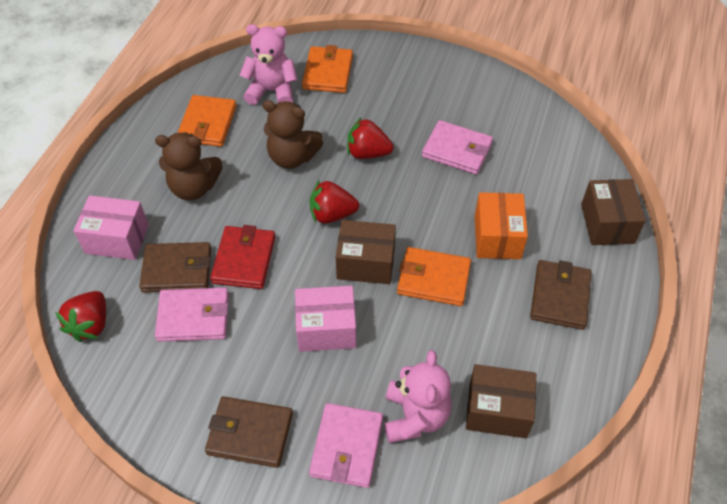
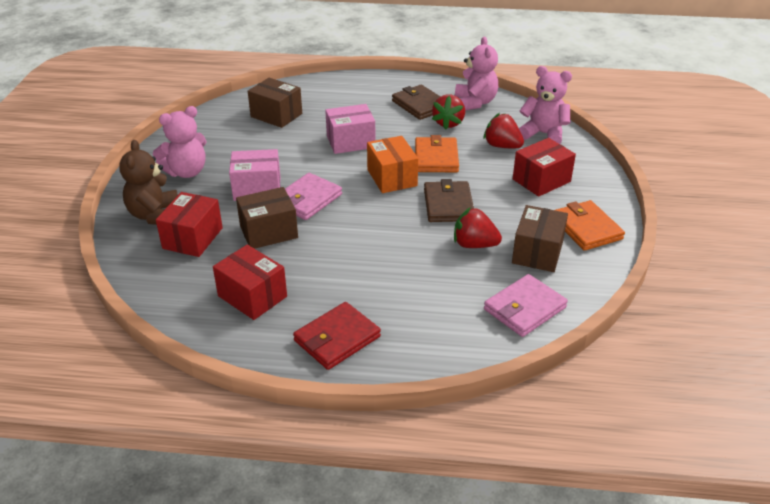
brown teddy bear: [155,132,222,200] [263,100,324,169] = 2 -> [119,140,178,225] = 1
brown wallet: [139,242,211,292] [205,396,293,468] [530,260,592,330] = 3 -> [392,85,440,120] [424,179,474,222] = 2
orange wallet: [178,95,236,147] [302,45,353,93] [397,247,471,306] = 3 -> [415,135,459,172] [555,200,625,251] = 2
pink teddy bear: [240,24,297,105] [385,350,452,443] = 2 -> [153,106,207,178] [455,37,498,110] [519,66,572,144] = 3
pink wallet: [155,288,229,342] [309,403,383,488] [422,120,493,174] = 3 -> [285,173,342,220] [484,274,568,337] = 2
red box: none = 0 -> [156,192,223,257] [213,245,287,320] [513,138,576,197] = 3

